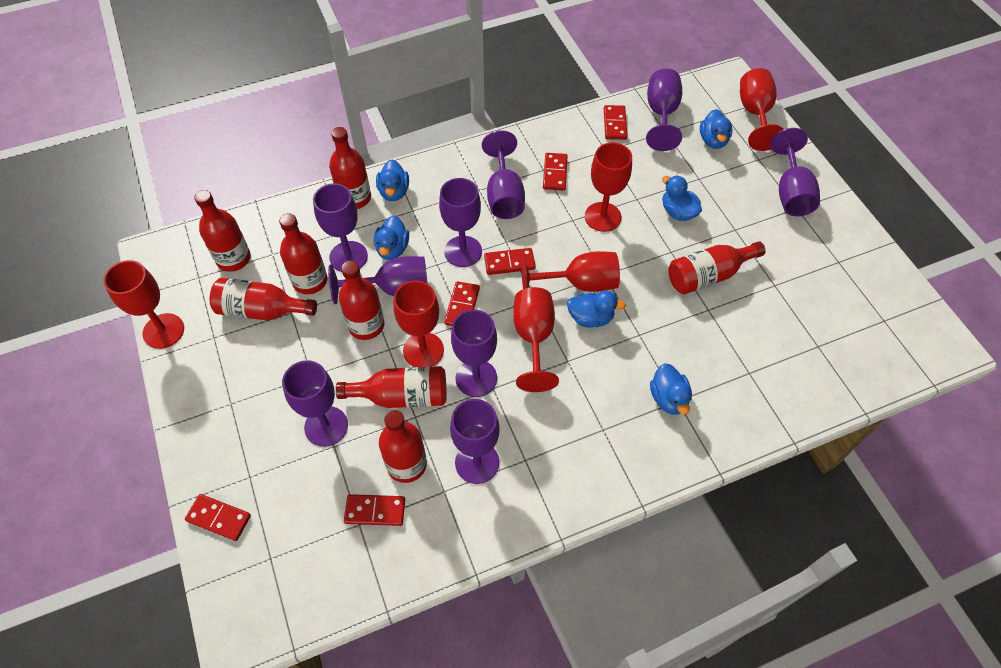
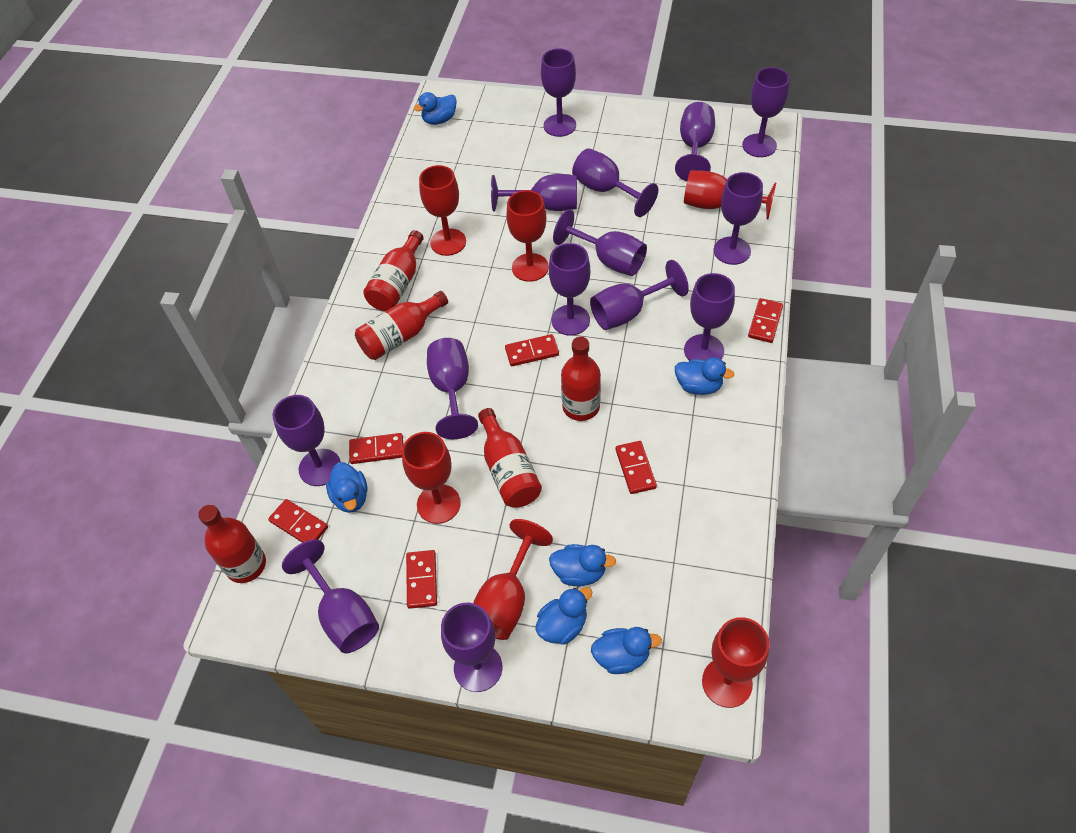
purple goblet: [282,360,348,447] [313,183,368,272] [328,256,428,304] [439,178,482,267] [450,399,500,484] [451,310,497,397] [482,130,525,219] [646,69,682,151] [770,128,820,216] = 9 -> [273,395,341,486] [282,539,379,653] [427,338,478,439] [441,603,502,692] [491,174,577,211] [541,48,576,137] [549,243,590,335] [553,209,647,276] [572,148,658,217] [590,260,689,330] [675,102,715,181] [684,273,735,361] [714,172,763,265] [742,67,790,157] = 14
red bottle: [195,190,251,272] [210,278,317,320] [279,214,328,294] [329,127,371,209] [336,366,447,408] [339,260,384,340] [379,410,427,483] [668,241,765,294] = 8 -> [198,505,266,583] [355,291,448,360] [363,230,424,311] [478,408,542,508] [561,337,601,421] = 5

